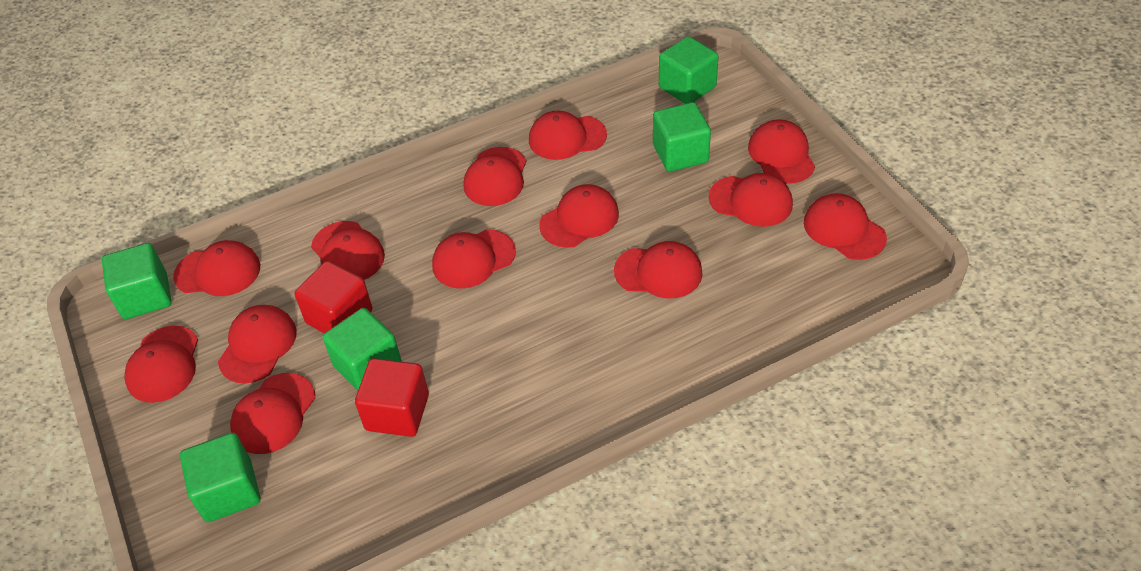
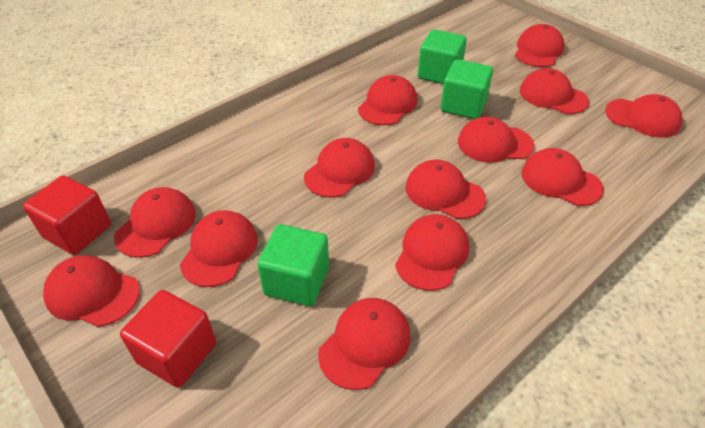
green cube: [102,243,172,319] [180,433,260,522] [323,308,402,391] [653,102,711,172] [659,36,718,104] = 5 -> [257,224,329,306] [418,29,467,84] [441,59,493,119] = 3

